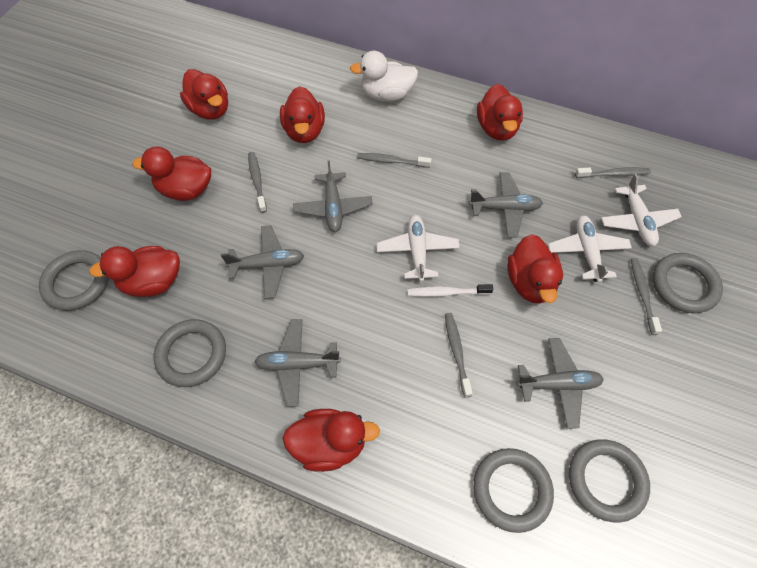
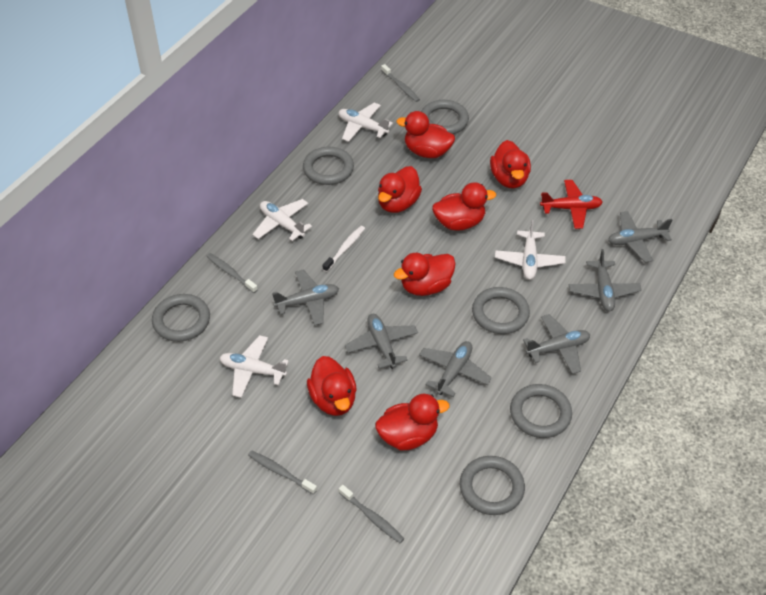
grey plane: [221,225,304,299] [254,319,341,407] [293,161,373,232] [469,172,543,238] [516,338,604,429] = 5 -> [272,269,339,325] [345,314,418,369] [419,341,492,397] [523,314,590,374] [569,249,642,312] [608,211,672,263] = 6
grey ring: [39,250,109,311] [154,319,226,387] [473,448,554,533] [569,439,650,523] [652,253,723,313] = 5 -> [152,294,210,342] [303,147,354,185] [421,100,469,134] [460,456,525,515] [472,287,530,334] [510,384,572,438] = 6
grey toothbrush: [248,152,267,213] [357,153,431,168] [445,313,473,398] [575,167,651,178] [631,258,662,335] = 5 -> [206,253,258,293] [248,450,317,495] [339,485,404,543] [381,64,420,102] = 4
red plane: none = 0 -> [540,180,603,229] = 1
white duck: [350,51,418,102] = 1 -> none = 0
white plane: [377,215,460,282] [548,215,632,283] [601,173,682,246] = 3 -> [219,335,289,398] [252,199,312,241] [338,103,393,142] [495,220,565,280] = 4

